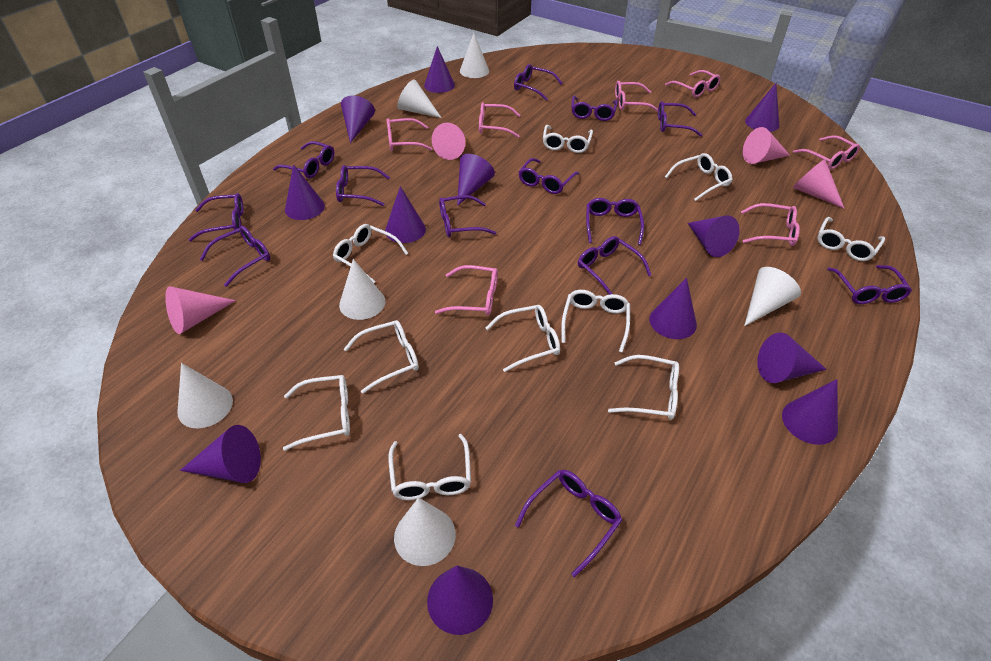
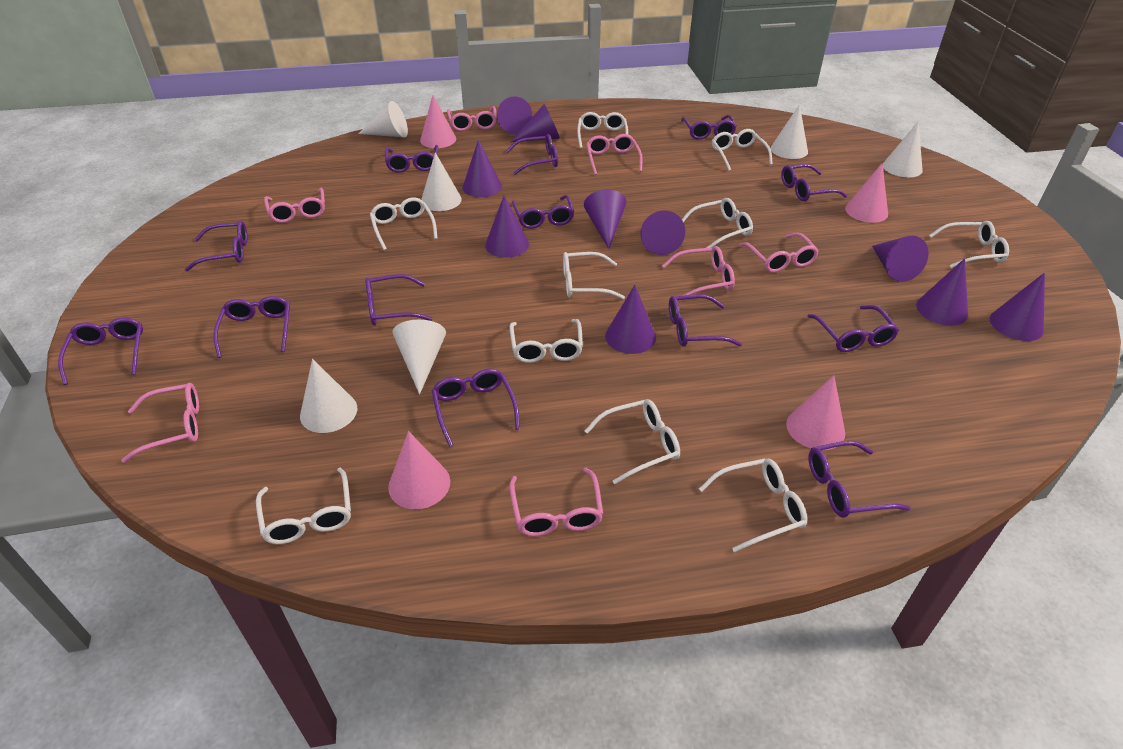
purple cone: [180,425,261,483] [285,164,325,220] [341,95,375,143] [385,186,426,243] [424,46,455,93] [427,566,493,635] [457,154,495,206] [649,278,697,339] [688,216,740,257] [745,83,779,132] [757,333,827,383] [782,379,838,445] = 12 -> [462,139,502,197] [485,195,529,258] [497,96,532,134] [510,104,560,142] [584,190,626,249] [605,285,656,354] [640,210,685,255] [872,236,929,282] [916,258,968,326] [990,273,1045,341] = 10

